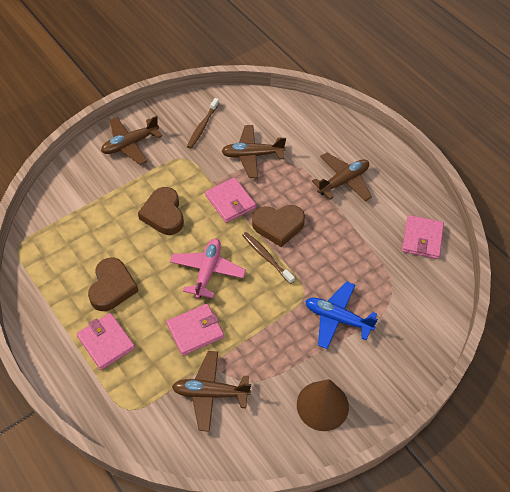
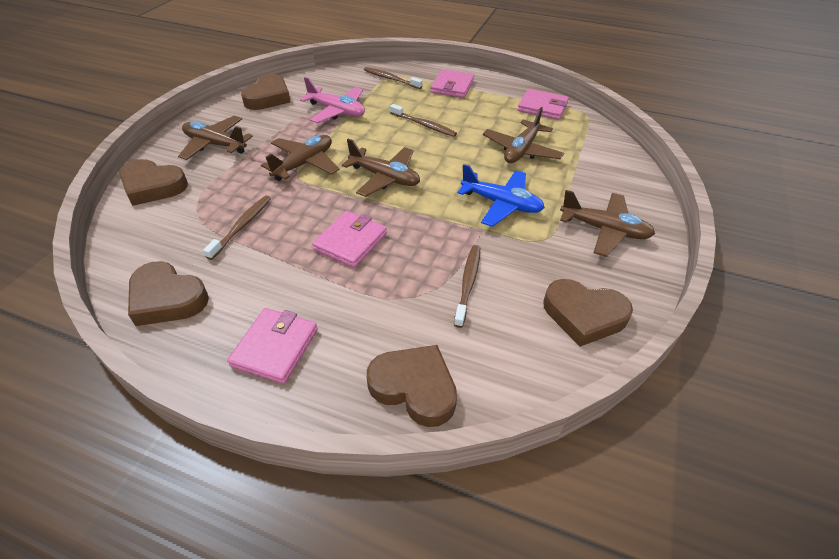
brown cone: [297,379,349,431] = 1 -> none = 0
brown heart: [88,258,138,311] [138,187,184,235] [252,205,305,247] = 3 -> [119,159,188,206] [128,261,209,326] [241,74,291,110] [367,345,457,427] [543,279,633,347] = 5
brown plane: [101,116,162,165] [172,351,251,432] [221,125,286,178] [312,152,372,201] = 4 -> [178,116,253,160] [261,135,340,181] [342,139,420,197] [483,107,564,163] [560,190,655,257] = 5
brown toothbrush: [187,98,219,149] [242,232,295,284] = 2 -> [203,195,271,260] [364,67,423,89] [390,104,457,137] [454,245,480,328] = 4

